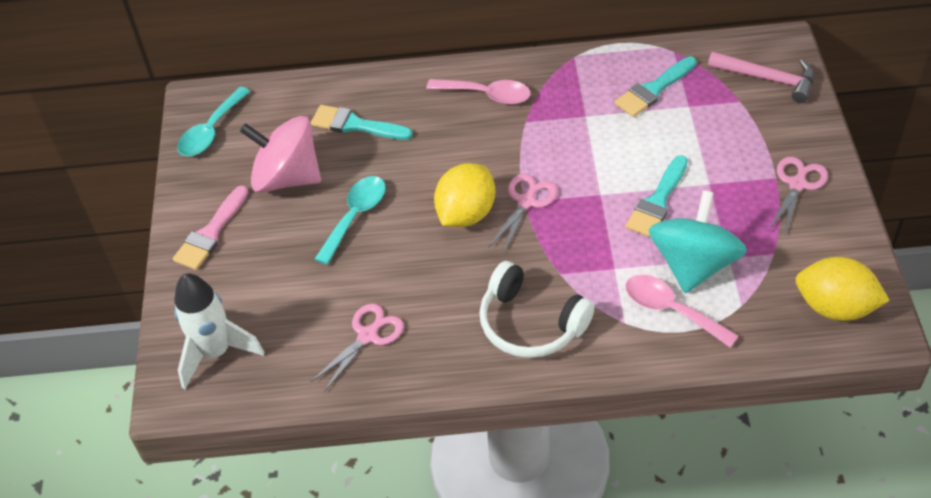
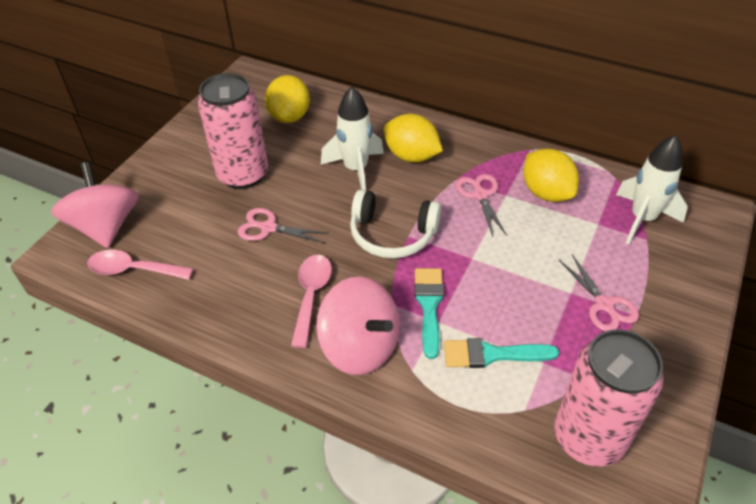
pink brush: [173,185,249,270] = 1 -> none = 0
pink can: none = 0 -> [198,73,268,189] [554,329,663,467] = 2
pink hammer: [708,52,814,103] = 1 -> none = 0
pink spinning top: [240,116,321,193] = 1 -> [51,162,139,248] [316,276,400,375] = 2
turquoise brush: [311,105,413,140] [614,56,697,117] [625,155,688,238] = 3 -> [414,268,444,359] [444,338,559,368] = 2
turquoise spinning top: [649,190,747,293] = 1 -> none = 0
turquoise spoon: [177,86,251,156] [315,176,386,265] = 2 -> none = 0
white rocket: [174,273,264,389] = 1 -> [321,87,384,191] [616,135,688,245] = 2
yellow lemon: [434,163,495,227] [796,257,890,321] = 2 -> [265,75,310,123] [384,114,443,162] [523,149,579,202] = 3

